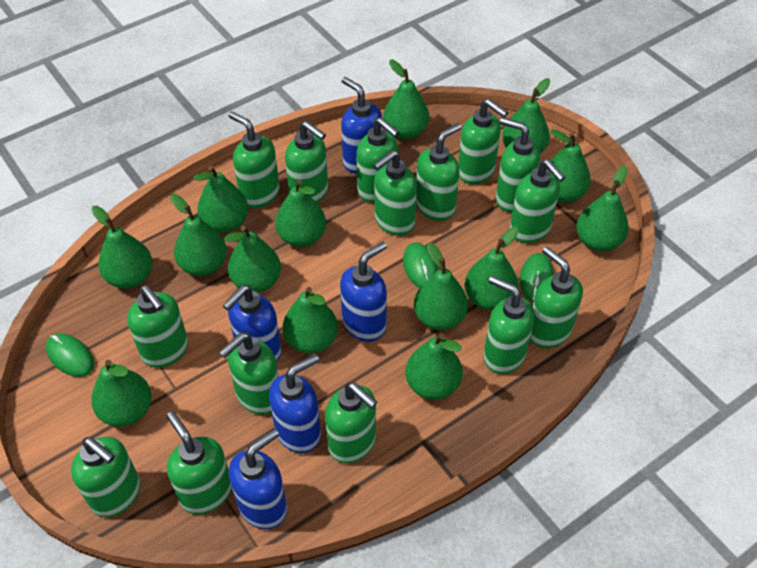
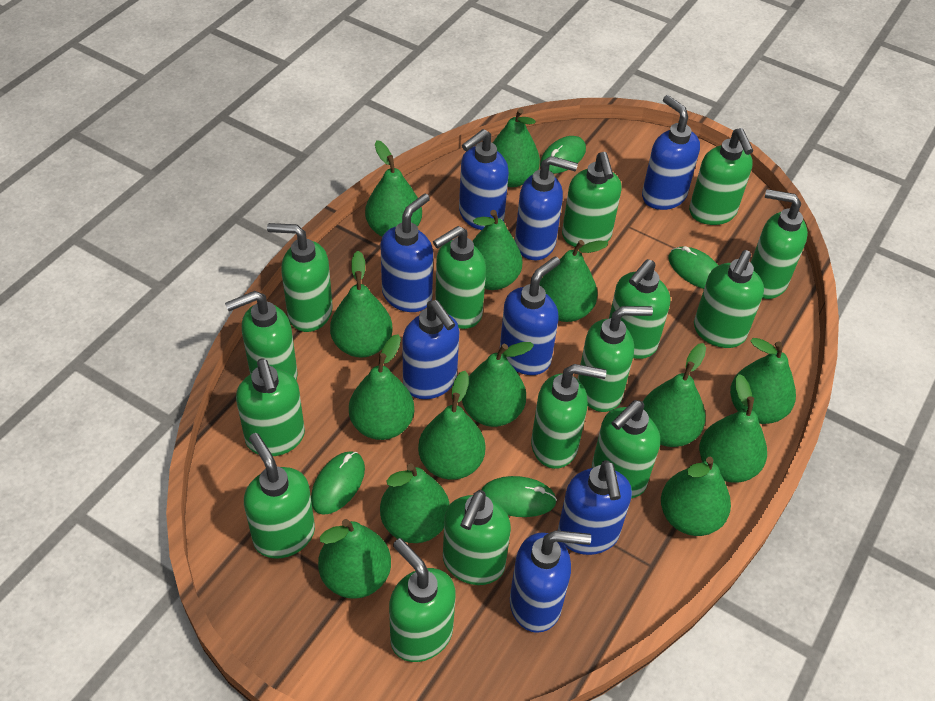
blue soap dispenser: [222,285,282,362] [229,428,287,529] [269,354,321,453] [340,241,387,342] [341,77,382,174] = 5 -> [381,193,433,312] [402,300,459,399] [459,129,509,230] [500,256,560,375] [510,530,591,633] [515,156,578,260] [558,460,632,555] [642,95,700,210] = 8
green mouse: [46,333,94,377] [403,242,438,288] [520,253,553,301] = 3 -> [311,451,365,515] [481,476,557,517] [540,136,586,174] [668,246,719,289] = 4

